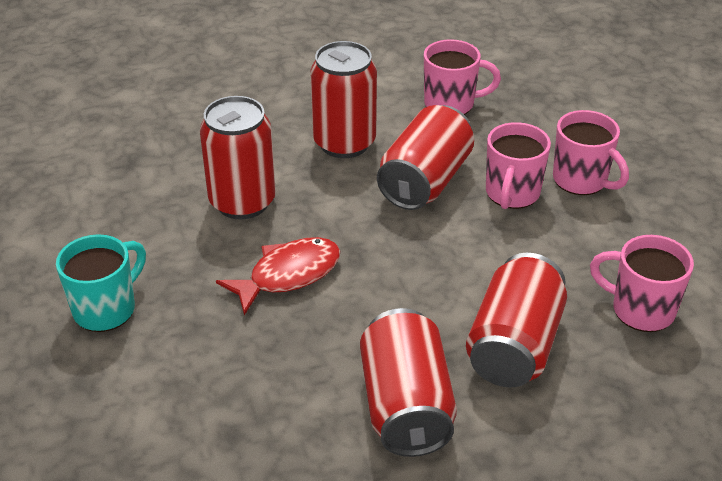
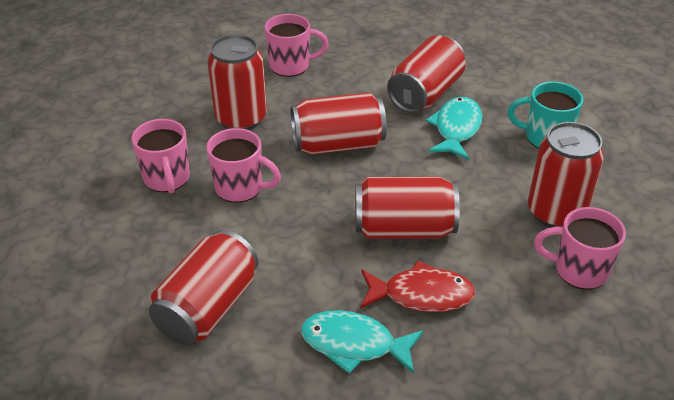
red can: [200,96,276,219] [310,41,377,158] [360,308,457,457] [377,105,474,210] [466,253,567,387] = 5 -> [149,230,258,345] [207,34,267,130] [291,92,387,155] [355,177,460,239] [387,35,466,113] [528,122,604,228] = 6
turquoise fish: none = 0 -> [301,310,424,374] [426,97,482,160] = 2

